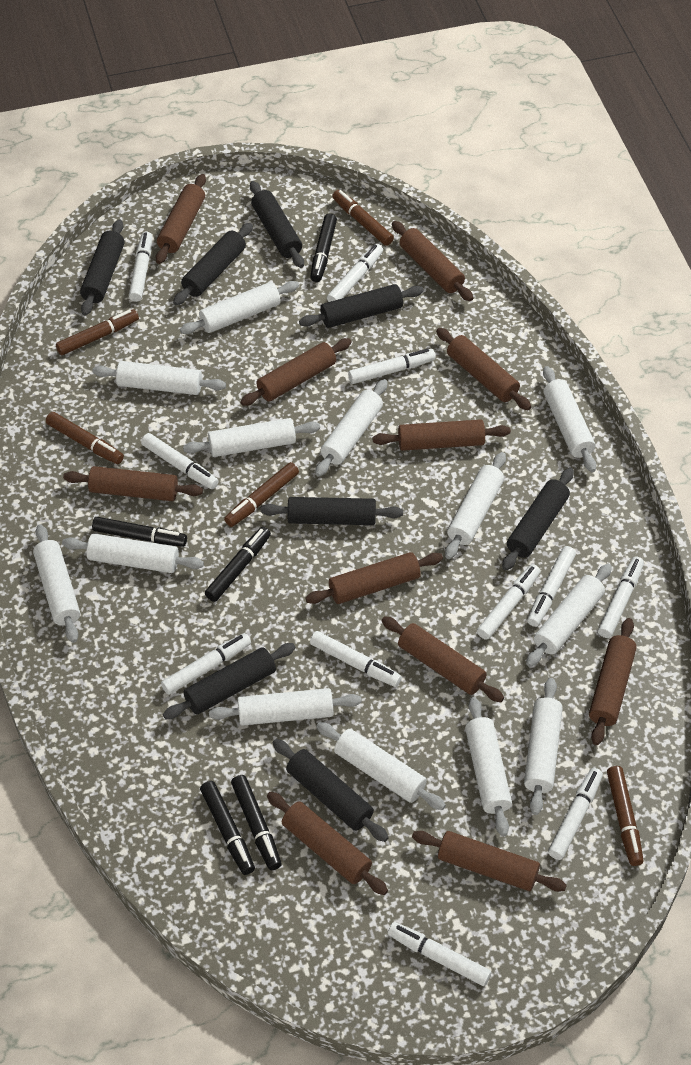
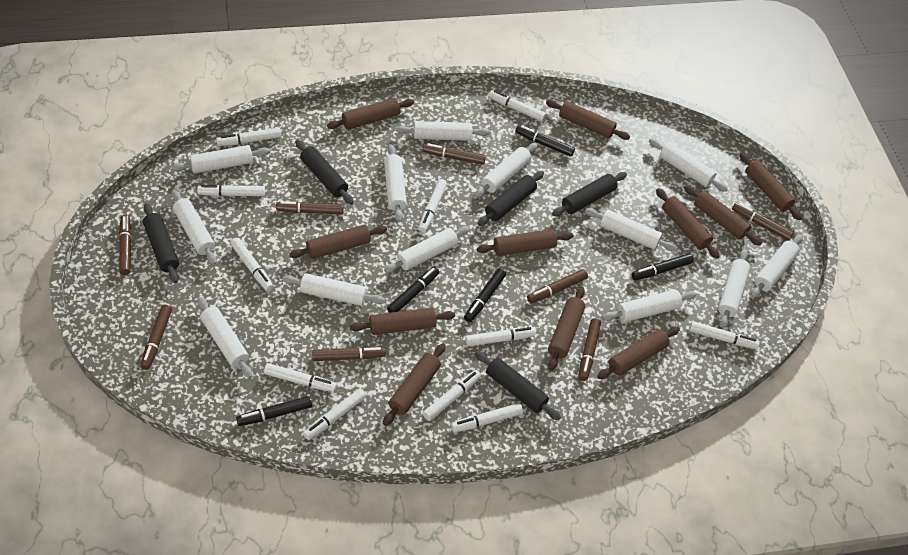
black rolling pin: [80,219,124,316] [163,643,296,719] [173,223,253,305] [250,181,304,268] [261,497,403,525] [273,739,389,842] [299,284,424,328] [502,468,574,571] = 8 -> [143,203,179,283] [295,140,354,205] [475,351,561,420] [477,171,544,226] [552,172,627,216] = 5
brown marker: [46,412,124,464] [56,309,139,355] [224,462,299,527] [332,190,394,246] [607,766,644,866] = 5 -> [119,215,131,275] [140,305,172,370] [276,201,343,214] [312,347,386,361] [422,143,486,165] [527,269,588,303] [578,318,601,381] [732,203,794,241] = 8

